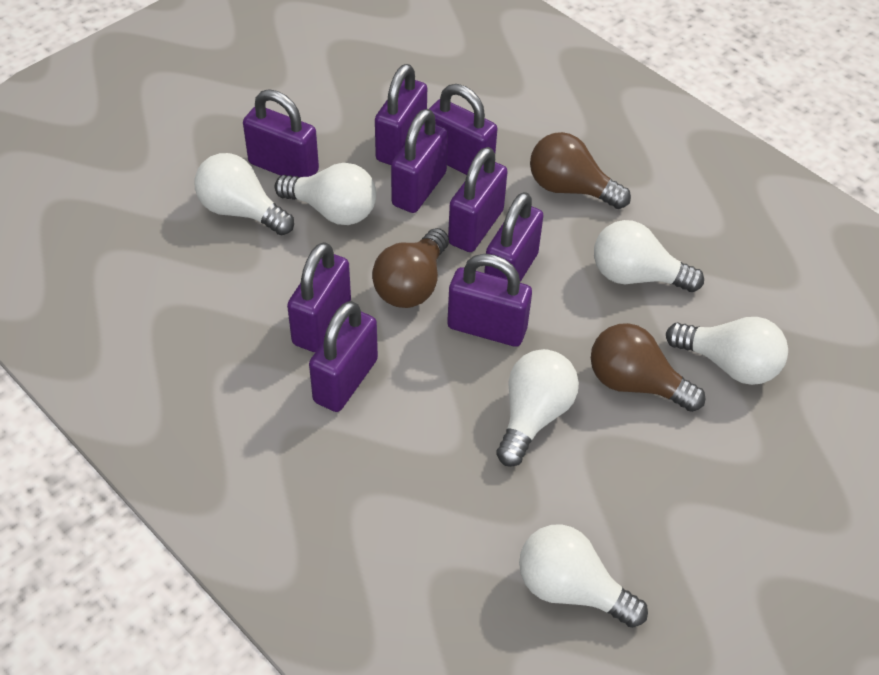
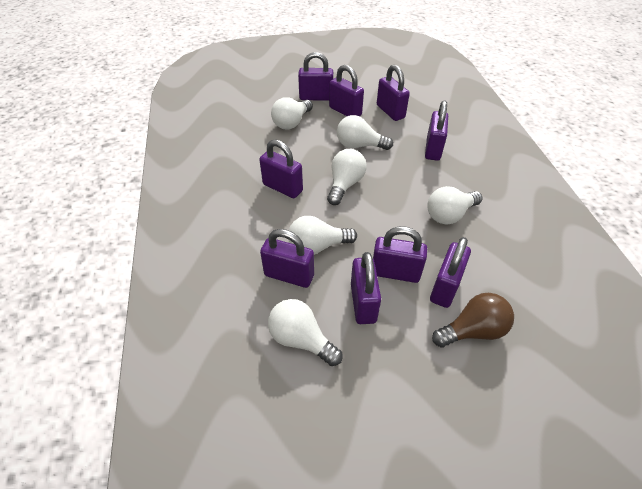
brown light bulb: [372,228,449,308] [530,132,631,209] [591,323,706,412] = 3 -> [432,293,514,348] = 1

